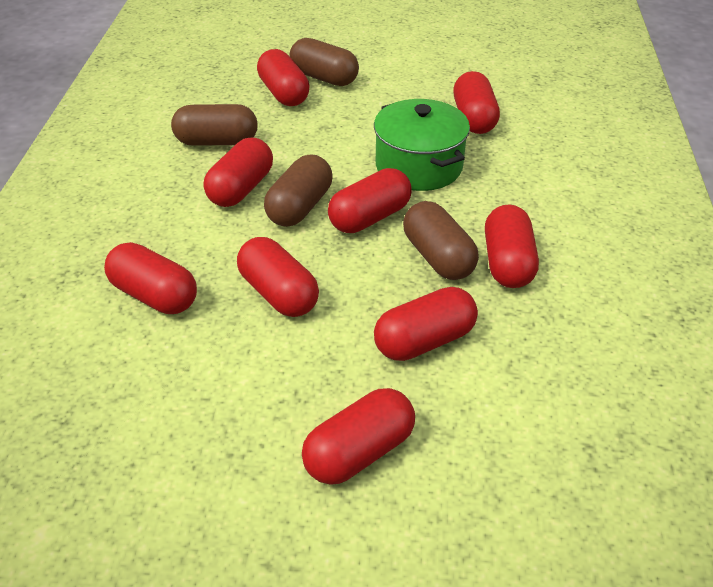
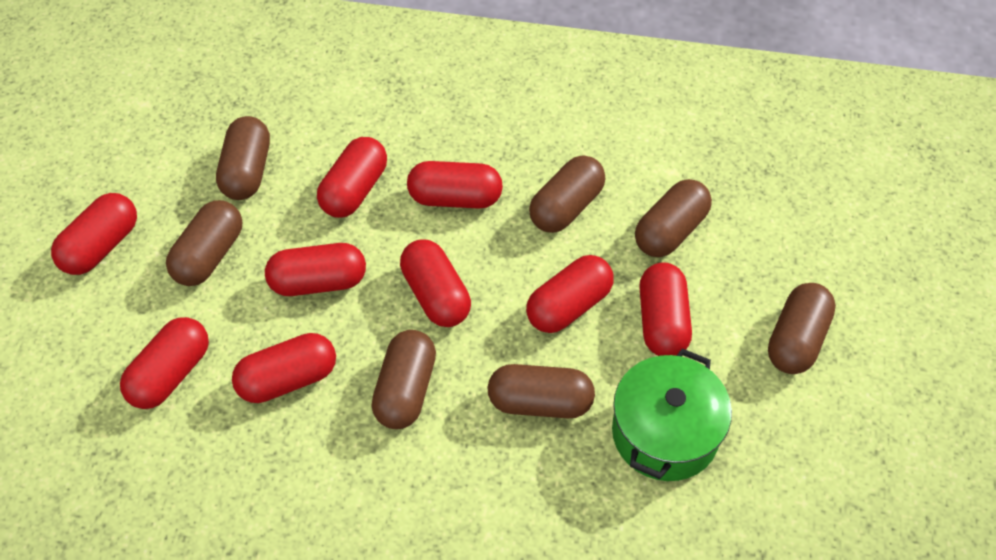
brown capsule: [171,104,258,146] [264,154,332,227] [290,38,359,86] [403,201,479,280] = 4 -> [166,200,242,286] [216,116,270,200] [372,330,436,429] [488,364,595,418] [529,155,605,233] [635,179,712,257] [768,283,836,374] = 7

